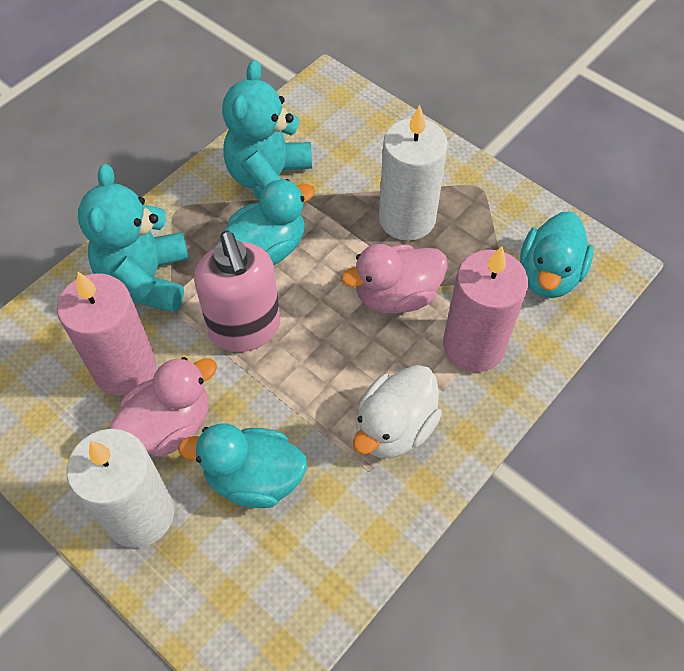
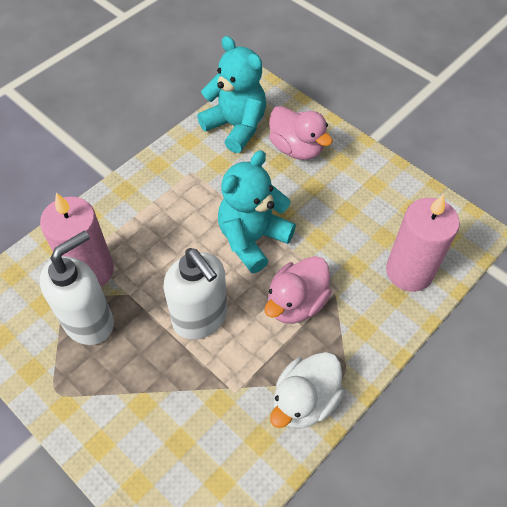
pink soap dispenser: [194,231,280,352] = 1 -> none = 0
turquoise duck: [178,423,307,508] [220,179,315,265] [520,211,594,298] = 3 -> none = 0
white candle: [67,429,174,548] [379,105,448,241] = 2 -> none = 0
white soap dispenser: none = 0 -> [39,230,114,345] [163,248,227,339] = 2

